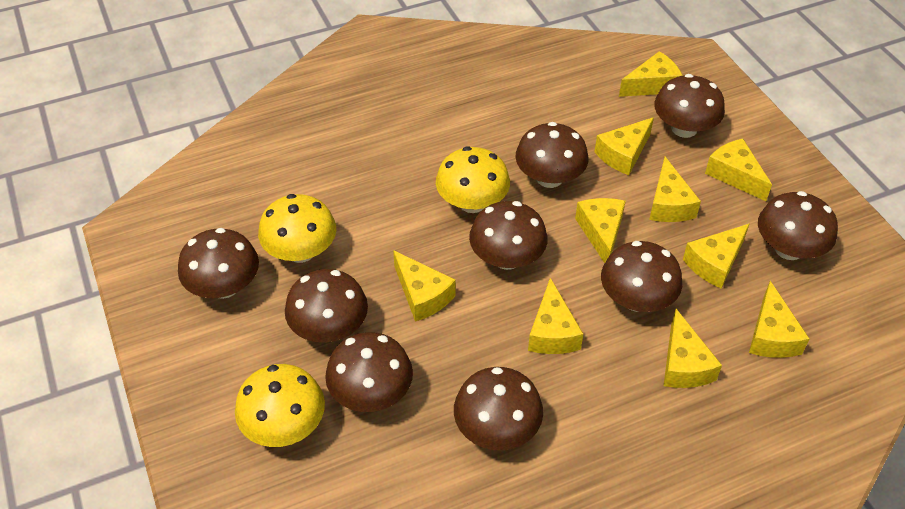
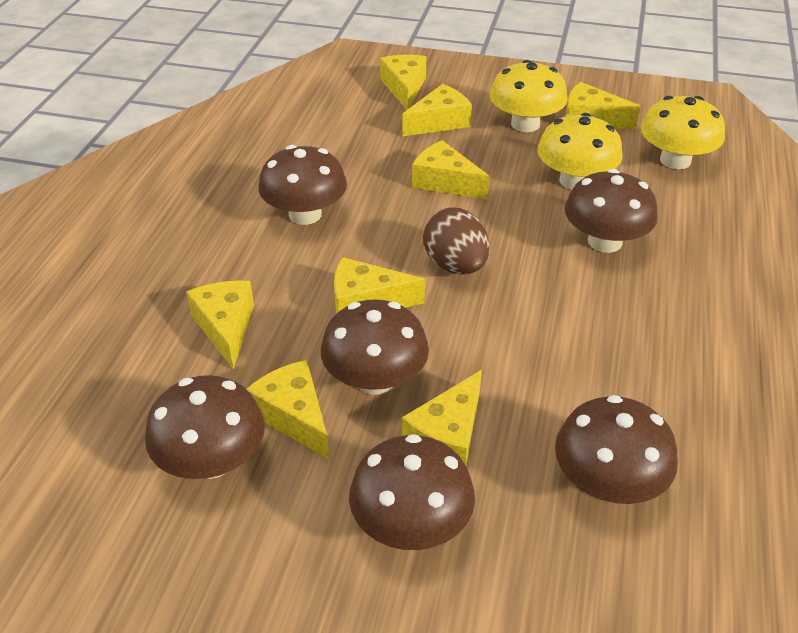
brown egg: none = 0 -> [423,207,489,274] = 1
brown mushroom: [178,228,259,299] [285,269,368,343] [325,332,413,412] [454,367,543,450] [469,201,548,270] [515,122,588,188] [601,241,682,312] [654,74,725,138] [758,191,838,260] = 9 -> [145,375,265,479] [258,145,347,225] [321,299,429,395] [349,434,475,550] [555,395,678,504] [565,169,658,253] = 6
yellow cheese: [393,250,456,322] [528,278,583,354] [575,198,626,263] [595,117,654,175] [619,51,683,97] [649,157,701,222] [664,309,722,388] [683,224,749,288] [705,139,772,201] [749,281,810,358] = 10 -> [186,281,254,370] [247,360,329,459] [334,257,425,314] [380,55,426,110] [402,84,472,136] [402,370,482,465] [412,140,490,200] [566,82,640,129] = 8

